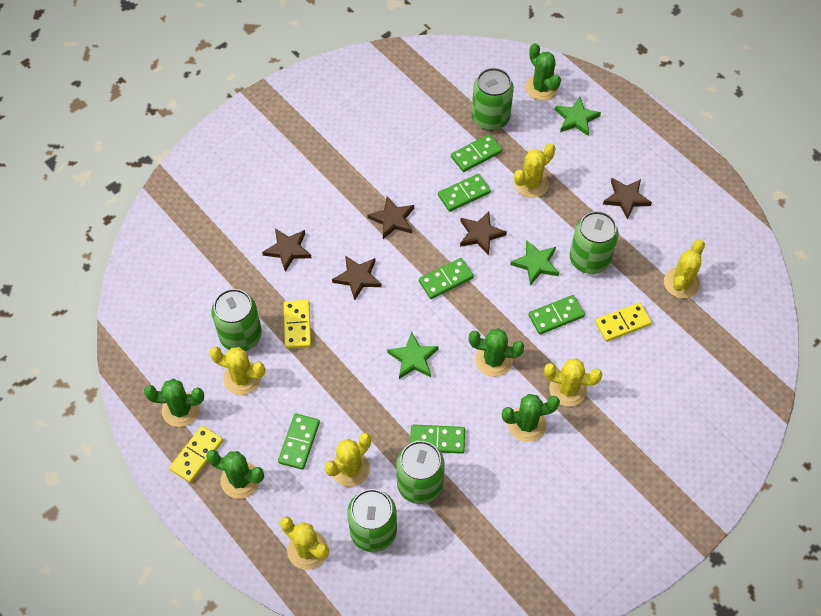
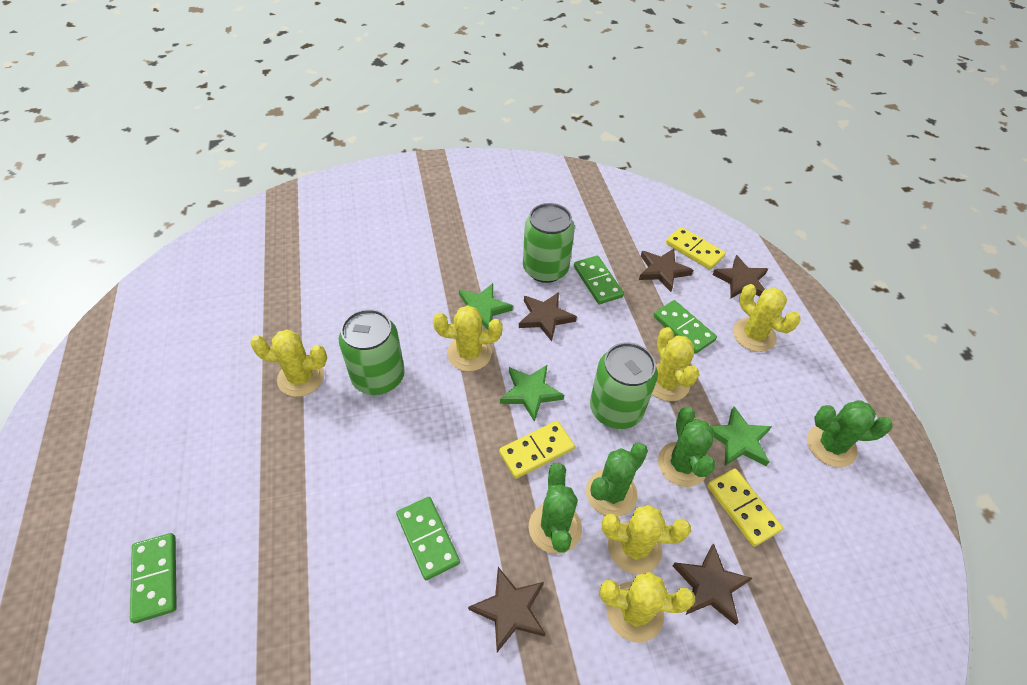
green cactus: [144,379,204,427] [206,450,264,499] [469,328,524,377] [502,394,560,442] [525,43,561,101] = 5 -> [529,463,582,554] [586,443,648,517] [658,407,715,487] [807,400,893,467] = 4
green can: [211,289,262,351] [347,489,397,552] [396,441,445,504] [471,68,514,130] [570,211,619,274] = 5 -> [339,309,405,395] [523,203,575,283] [590,342,658,429] = 3
green domino: [278,413,320,470] [410,424,465,454] [419,258,474,299] [438,174,491,212] [451,134,502,172] [528,295,585,335] = 6 -> [130,533,177,623] [396,497,460,580] [574,255,624,304] [654,300,717,354] = 4

